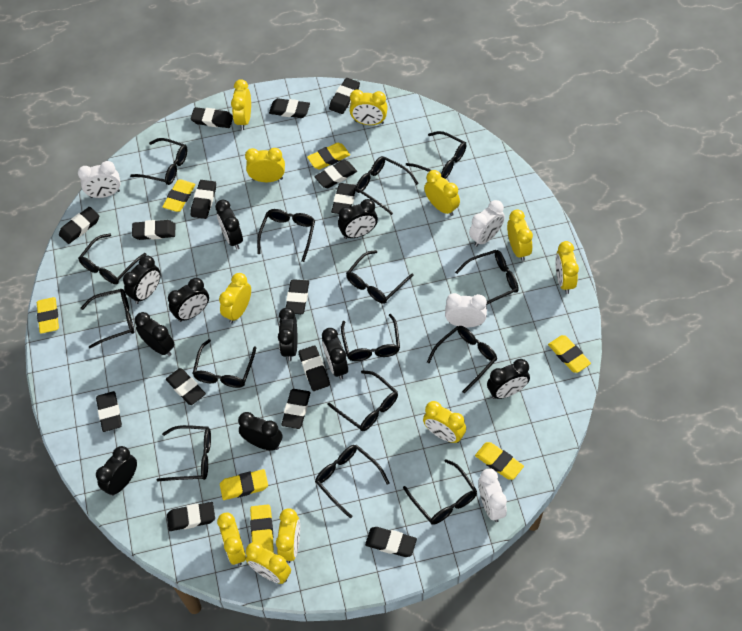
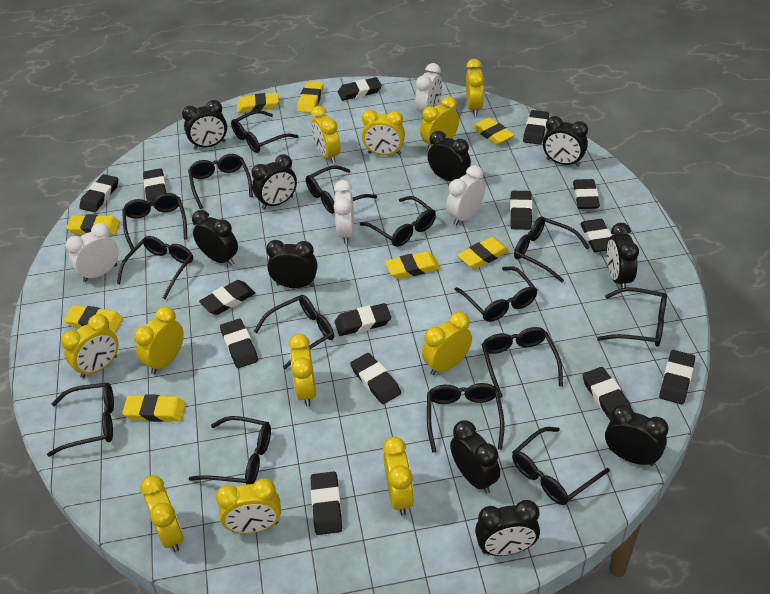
black eraser: [59,207,99,244] [96,391,122,432] [132,220,175,240] [166,368,206,405] [167,502,215,531] [191,107,233,128] [191,180,216,219] [269,98,310,118] [281,389,310,429] [286,279,309,314] [298,345,330,391] [314,160,357,188] [329,78,360,114] [331,183,356,214] [365,527,417,557] = 15 -> [79,174,118,212] [143,168,167,206] [199,280,255,315] [220,318,258,368] [311,471,342,535] [335,303,391,336] [338,77,382,101] [350,353,401,404] [510,191,532,230] [523,110,549,145] [573,179,600,209] [580,219,612,252] [583,367,631,420] [659,350,695,404] = 14
yellow eraser: [37,297,59,334] [162,180,195,212] [220,469,268,500] [250,504,274,552] [307,143,350,170] [475,442,524,480] [548,335,591,373] = 7 -> [64,305,123,333] [66,214,120,235] [122,394,186,422] [237,92,279,113] [297,81,323,113] [385,251,440,279] [458,237,509,269] [472,117,514,145] = 8

